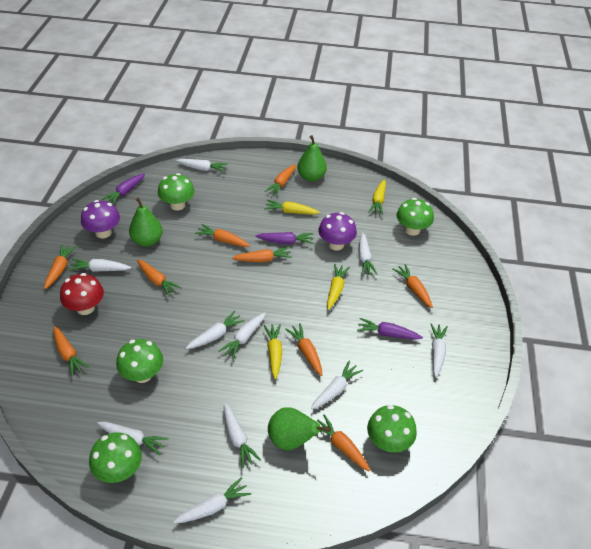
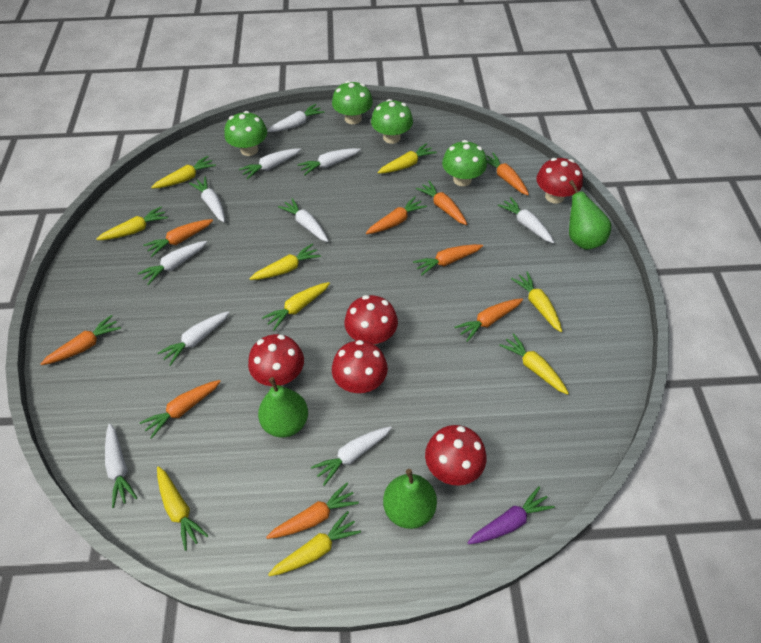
green mushroom: [89,432,142,483] [116,339,163,383] [158,173,195,210] [367,405,417,452] [396,198,434,236] = 5 -> [225,111,267,156] [332,81,373,124] [371,99,413,144] [442,140,487,186] = 4
purple carrot: [102,173,145,204] [256,232,314,244] [357,318,423,340] = 3 -> [467,486,555,544] = 1
purple mushroom: [81,200,120,238] [318,212,357,250] = 2 -> none = 0
red mushroom: [60,273,104,315] = 1 -> [248,334,304,386] [332,340,388,393] [344,295,398,345] [425,425,486,486] [536,158,583,204] = 5
yellow carrot: [264,200,320,215] [264,324,282,379] [327,264,350,310] [368,179,386,215] = 4 -> [96,206,168,240] [151,156,216,189] [157,466,209,551] [249,244,321,280] [262,282,330,330] [268,511,361,576] [377,143,437,173] [499,333,569,395] [511,271,562,332] = 9

